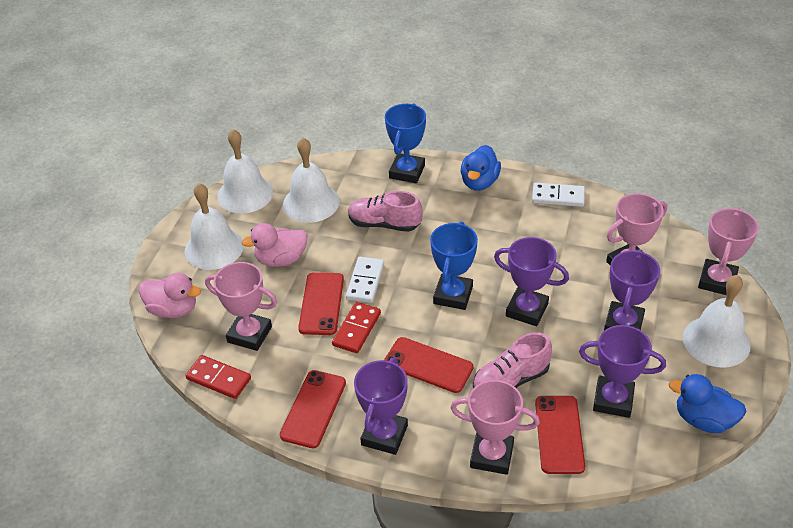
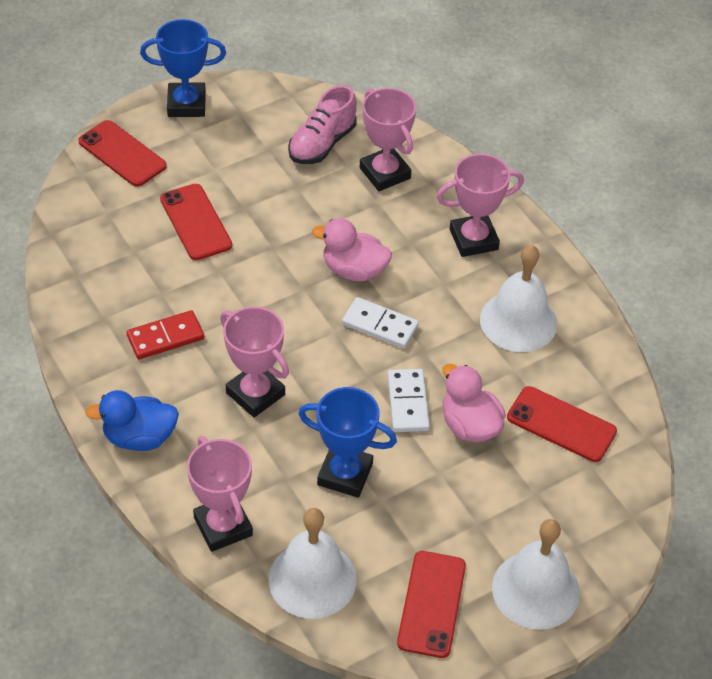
blue duck: [461,145,501,191] [669,374,747,433] = 2 -> [85,390,179,451] = 1
pink shoe: [348,191,423,232] [473,332,552,388] = 2 -> [288,85,357,164] = 1
purple trophy: [354,357,408,455] [494,237,569,326] [579,325,666,418] [604,249,660,331] = 4 -> none = 0
red domino: [185,355,251,399] [332,302,381,353] = 2 -> [127,310,204,359] = 1
white bell: [184,183,244,270] [217,129,273,214] [283,138,340,223] [683,275,751,368] = 4 -> [269,508,356,619] [480,245,557,352] [492,519,580,630] = 3

